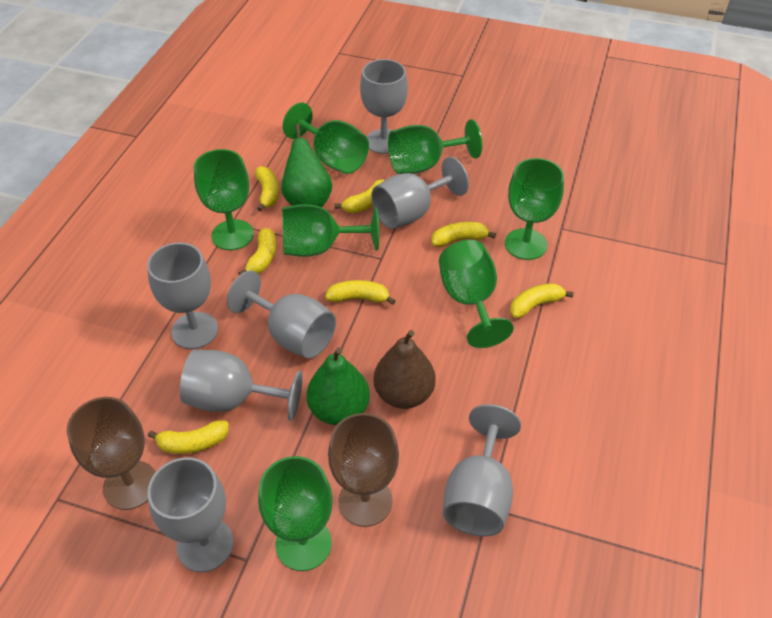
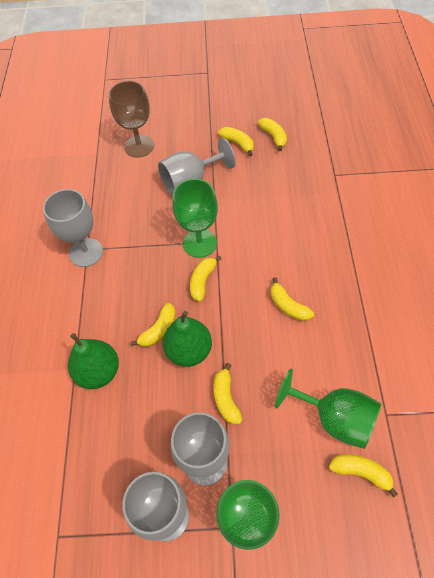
brown goblet: [67,397,156,510] [328,413,399,527] = 2 -> [109,81,154,157] = 1
brown pear: [373,330,436,409] = 1 -> none = 0
green goblet: [194,149,254,250] [258,456,333,571] [282,204,379,257] [283,103,369,174] [388,119,482,174] [439,240,514,348] [505,158,564,260] = 7 -> [172,179,218,258] [216,480,280,550] [275,369,381,449] = 3
grey goblet: [147,243,218,349] [147,457,234,572] [180,349,303,421] [227,271,336,359] [360,59,408,154] [371,157,469,229] [443,404,521,536] = 7 -> [43,189,103,267] [122,472,189,542] [158,138,236,196] [171,412,230,486] = 4

